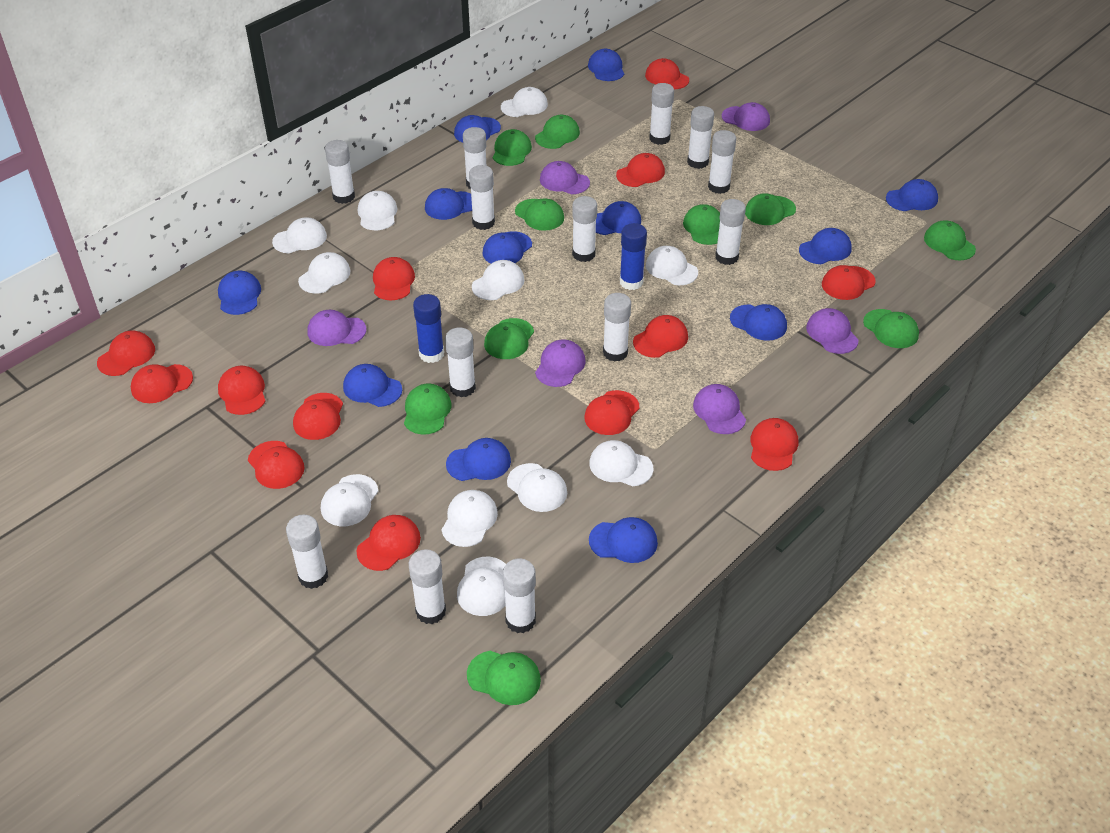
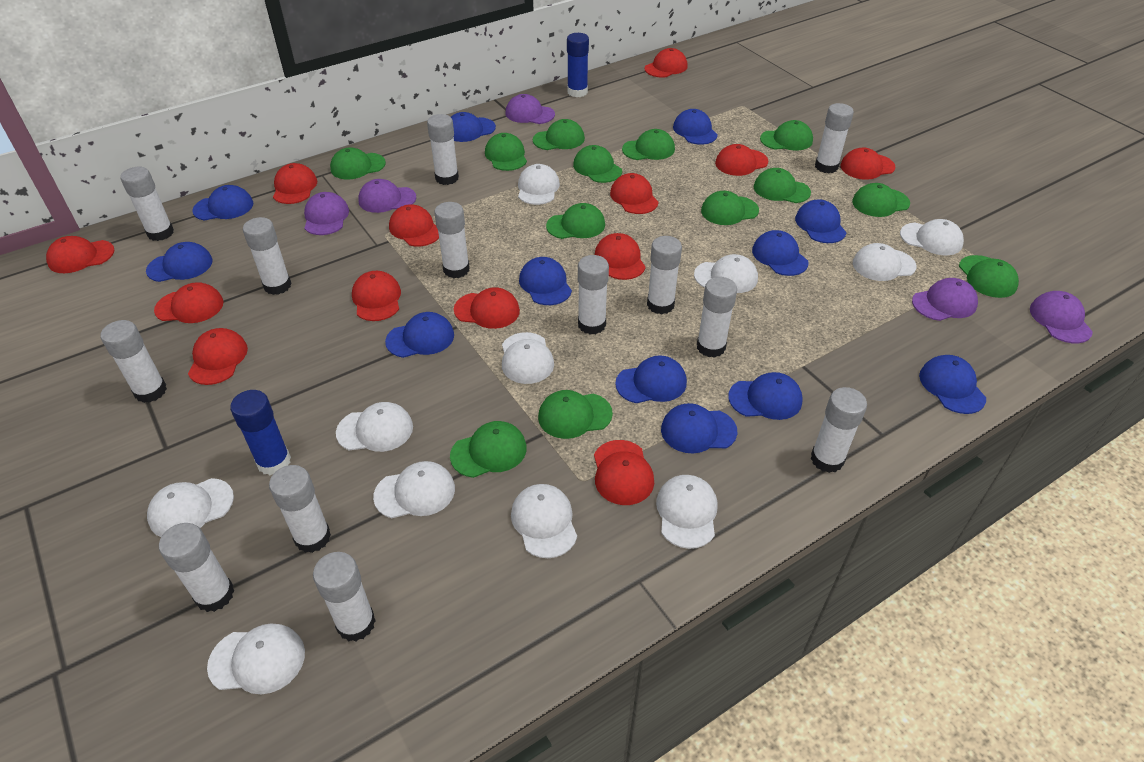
green cap: [404,383,451,434] [467,651,541,705] [484,318,534,359] [493,129,532,166] [515,198,564,231] [535,115,580,149] [683,204,720,245] [745,193,796,225] [863,309,919,348] [924,220,976,260] = 10 -> [330,147,386,179] [450,421,527,478] [485,133,527,171] [533,119,585,150] [538,390,613,439] [546,203,605,239] [573,145,622,183] [622,129,675,160] [701,191,759,225] [754,168,811,203] [760,120,813,151] [852,183,910,217] [959,255,1019,298] = 13
purple cap: [307,310,366,346] [535,339,585,387] [540,161,590,194] [693,384,746,434] [722,102,770,131] [806,308,859,354] = 6 -> [304,192,349,235] [358,179,416,213] [506,94,555,124] [912,278,978,321] [1030,291,1093,343] = 5

